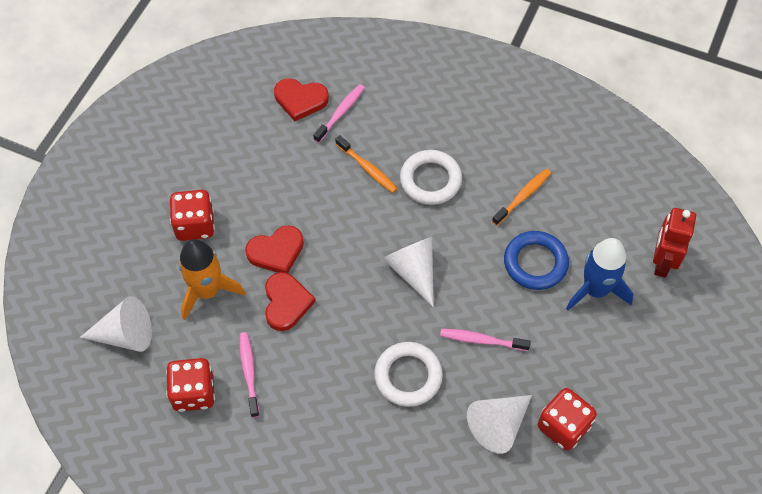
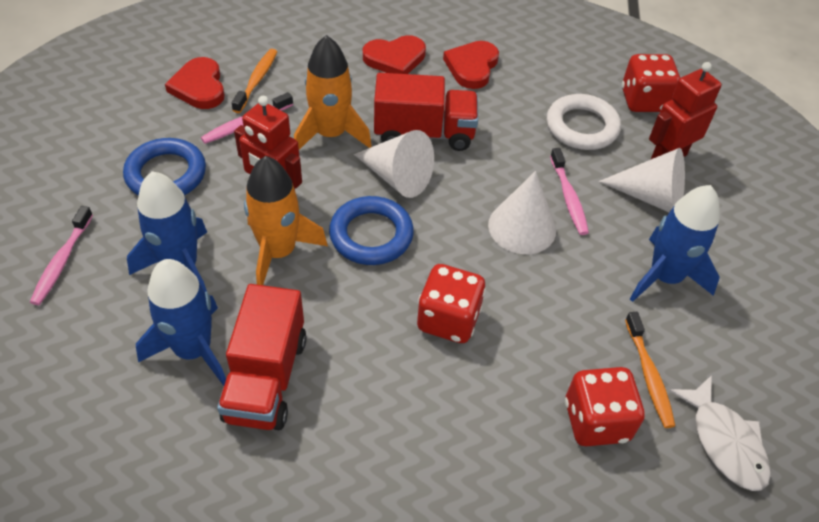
blue ring: [504,231,569,290] = 1 -> [123,138,206,196] [329,196,414,265] = 2
blue rocket: [566,238,634,311] = 1 -> [127,171,207,292] [136,259,226,386] [630,185,720,302] = 3
orange rocket: [179,239,245,320] = 1 -> [244,156,328,285] [294,35,372,150] = 2
red robot: [653,208,696,278] = 1 -> [234,96,302,189] [649,62,722,160] = 2
red truck: none = 0 -> [217,284,306,430] [374,73,478,151] = 2
white fish: none = 0 -> [669,375,771,491] = 1
white ring: [374,342,443,407] [400,150,462,205] = 2 -> [547,94,621,150] = 1

